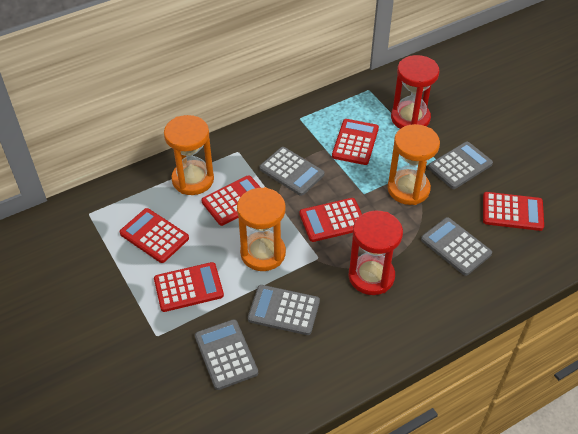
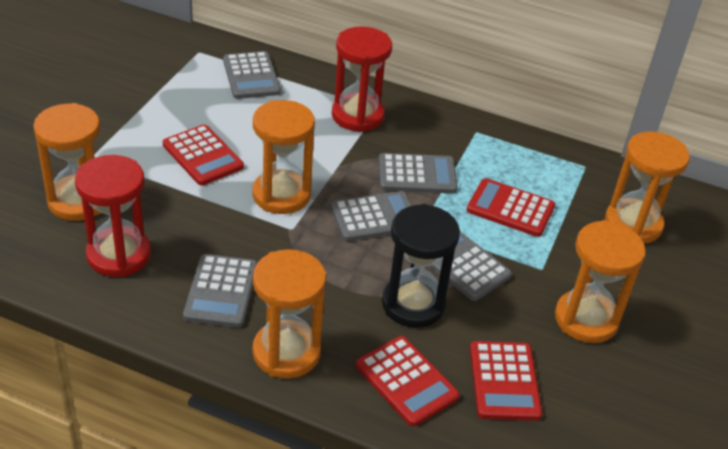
black hourglass: none = 0 -> [382,204,460,328] = 1
orange hourglass: [164,115,214,195] [237,187,286,271] [388,124,440,205] = 3 -> [33,103,101,221] [252,100,315,214] [252,249,326,379] [555,220,646,343] [605,131,690,244] = 5
red calculator: [119,208,189,263] [154,262,224,312] [201,175,261,226] [299,198,362,242] [332,119,379,165] [483,192,544,231] = 6 -> [163,124,244,185] [356,336,460,426] [467,178,555,237] [470,341,542,421] = 4

